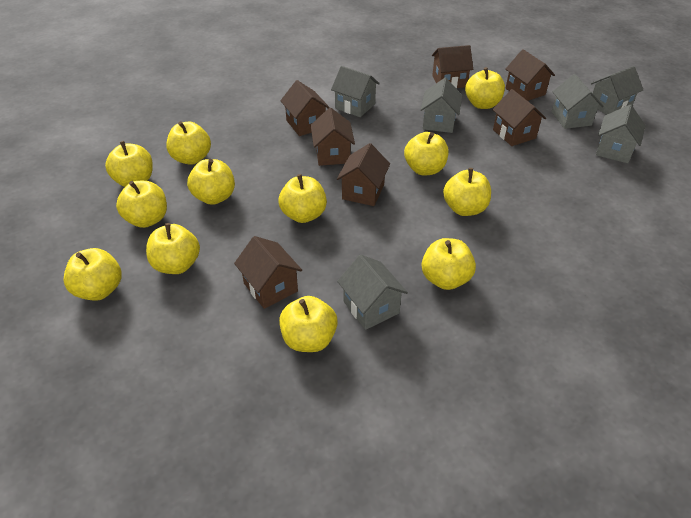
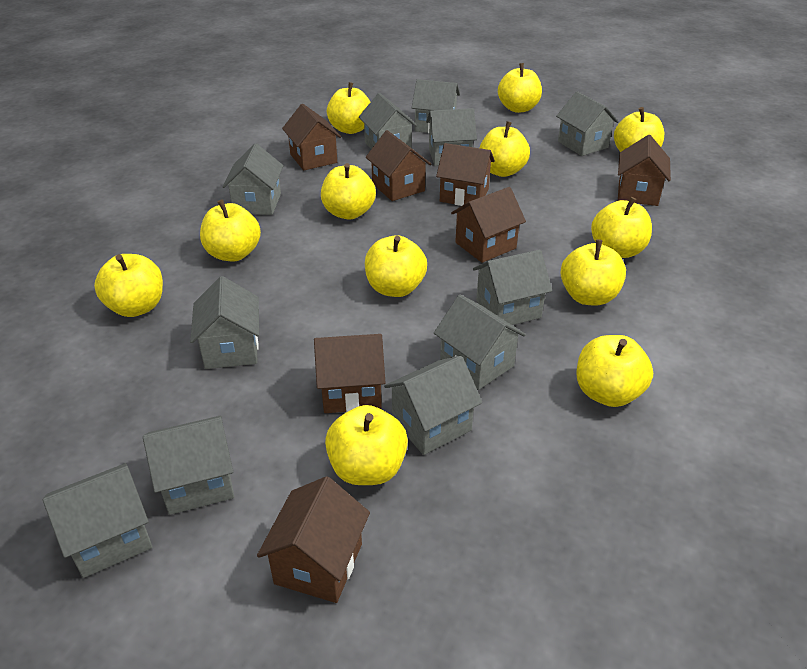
grey house: [331,66,380,117] [337,255,408,330] [421,78,462,133] [552,74,603,129] [591,66,643,115] [596,105,646,163] = 6 -> [43,463,152,578] [143,416,234,515] [190,276,259,369] [222,143,283,215] [359,93,417,149] [384,356,482,455] [412,79,460,133] [426,108,477,166] [434,294,526,390] [473,250,552,325] [556,91,619,156] = 11

